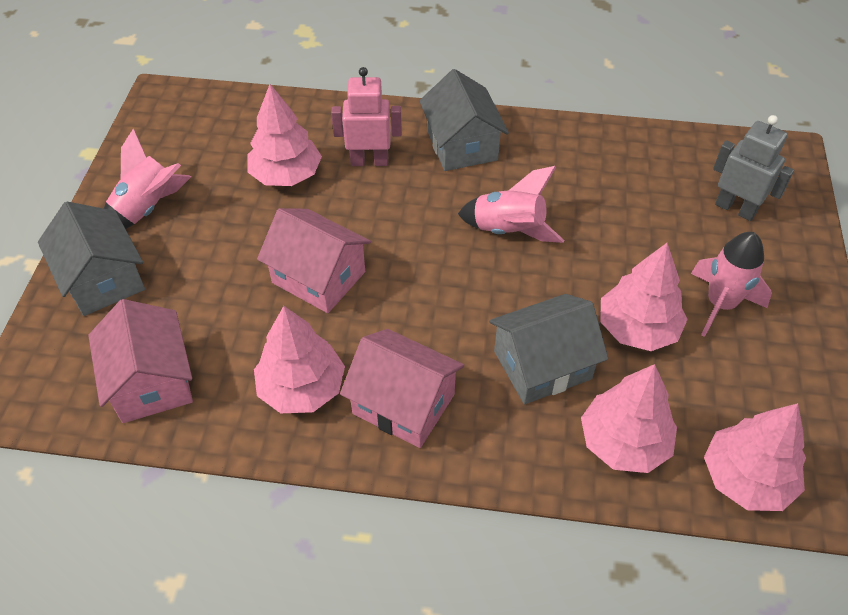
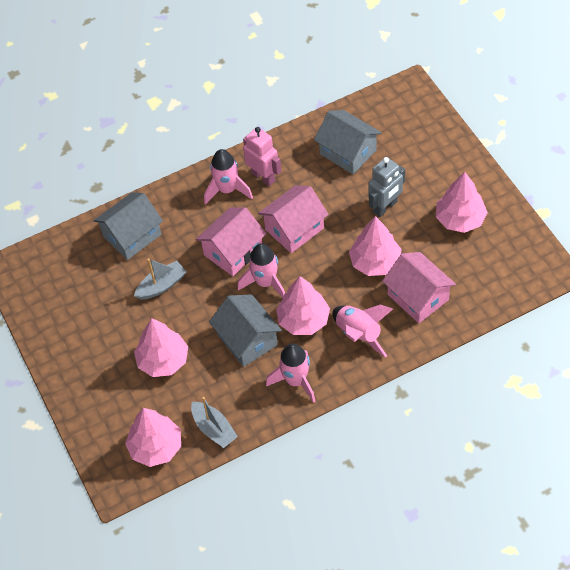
grey boat: none = 0 -> [134,259,186,299] [191,397,238,448] = 2
pink rocket: [104,129,191,229] [458,166,564,243] [691,232,772,337] = 3 -> [204,149,253,205] [237,243,285,298] [266,344,316,403] [332,304,393,358] = 4

